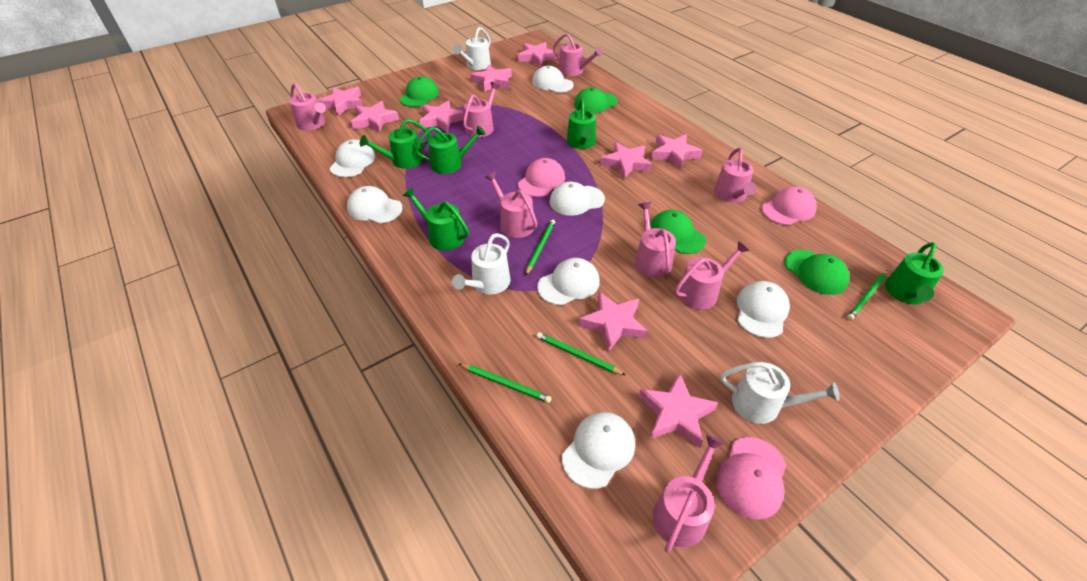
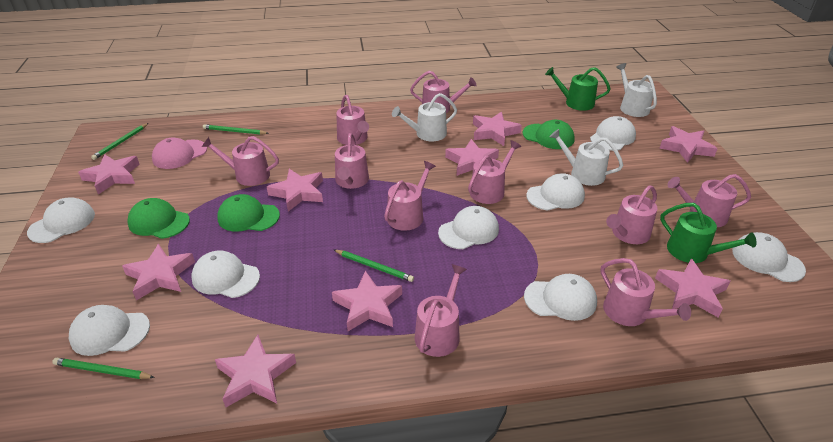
green cap: [400,77,439,107] [574,87,618,114] [650,210,706,254] [784,250,850,295] = 4 -> [127,198,190,239] [217,194,280,232] [523,120,575,149] = 3
green watering can: [360,119,431,169] [403,187,469,251] [415,125,485,174] [567,99,596,149] [885,242,944,304] = 5 -> [545,67,611,111] [660,203,757,263] = 2
pink cap: [518,158,565,197] [716,437,786,520] [761,187,817,225] = 3 -> [152,138,207,169] = 1
pink watering can: [289,83,326,131] [463,82,500,137] [485,172,537,238] [553,33,602,76] [635,202,676,278] [653,434,725,553] [675,241,749,310] [714,148,756,203] = 8 -> [202,136,279,186] [335,133,369,189] [336,95,369,145] [384,161,436,231] [410,71,477,113] [414,264,467,357] [468,140,521,204] [600,258,691,326] [606,185,657,244] [668,174,751,227] = 10
white cap: [330,139,375,177] [347,186,403,224] [532,66,574,93] [537,258,600,305] [549,182,605,216] [562,412,635,489] [737,281,790,338] = 7 -> [27,198,95,243] [69,305,150,356] [192,250,260,298] [438,206,499,249] [524,274,597,321] [526,174,585,211] [590,116,636,151] [732,232,806,282] = 8

